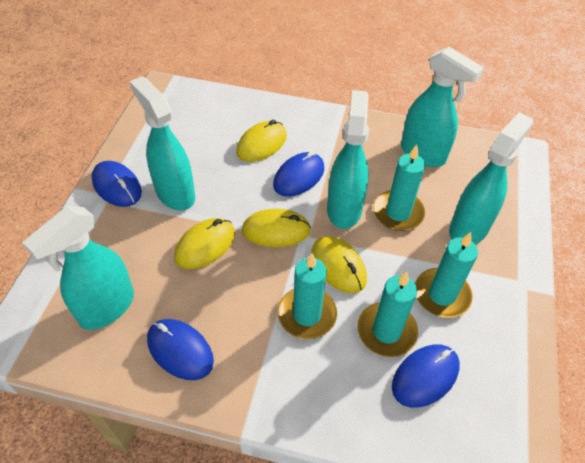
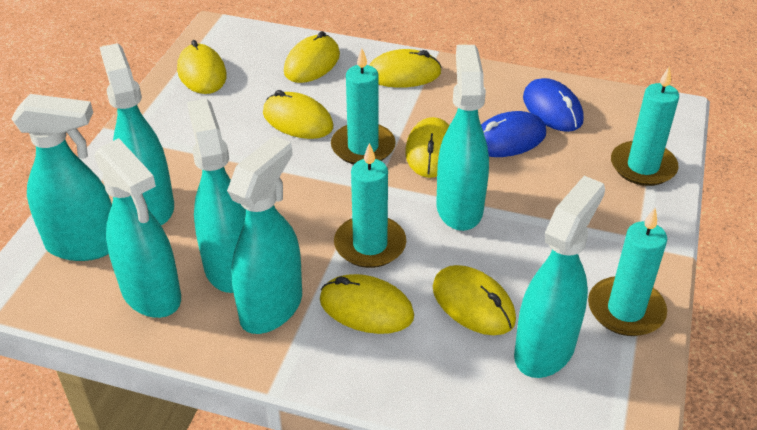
blue mouse: [92,161,142,207] [147,319,214,380] [273,151,324,197] [392,345,460,408] = 4 -> [481,111,546,157] [523,78,584,132] = 2
turquoise spray bottle: [22,206,134,330] [129,76,195,211] [327,90,369,229] [401,47,484,167] [449,113,533,244] = 5 -> [11,94,112,261] [94,138,181,318] [100,43,174,225] [187,98,246,293] [227,136,302,334] [436,45,489,231] [514,176,605,378] = 7
yellow mouse: [174,218,235,269] [236,120,287,162] [242,209,311,247] [311,236,367,293] = 4 -> [177,40,227,94] [263,90,333,139] [284,31,340,83] [320,274,414,334] [369,49,441,88] [405,117,450,178] [433,265,516,335] = 7

